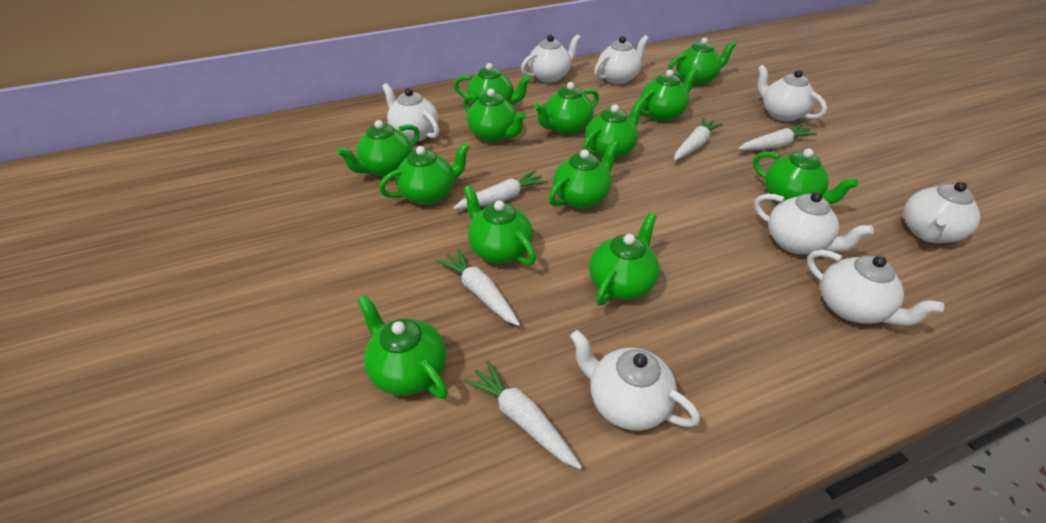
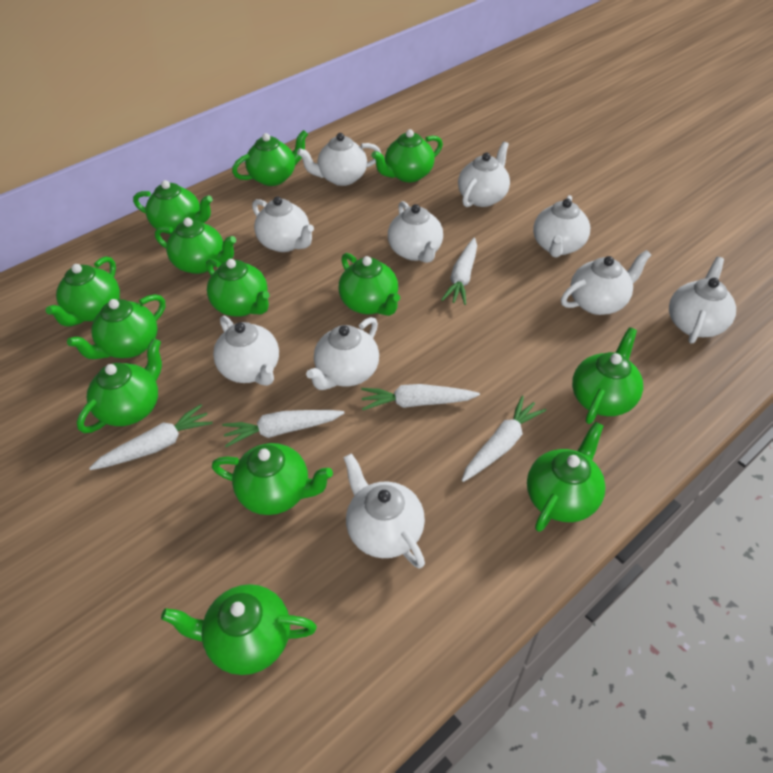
white teapot: [382,83,439,141] [521,34,581,83] [570,330,700,431] [594,35,649,84] [754,192,874,254] [757,65,827,122] [807,250,944,326] [903,181,980,243] = 8 -> [213,316,279,386] [252,196,314,252] [297,133,381,186] [306,317,379,390] [344,453,425,569] [388,201,443,263] [458,142,510,207] [533,195,590,258] [561,250,651,315] [669,257,736,344] = 10

